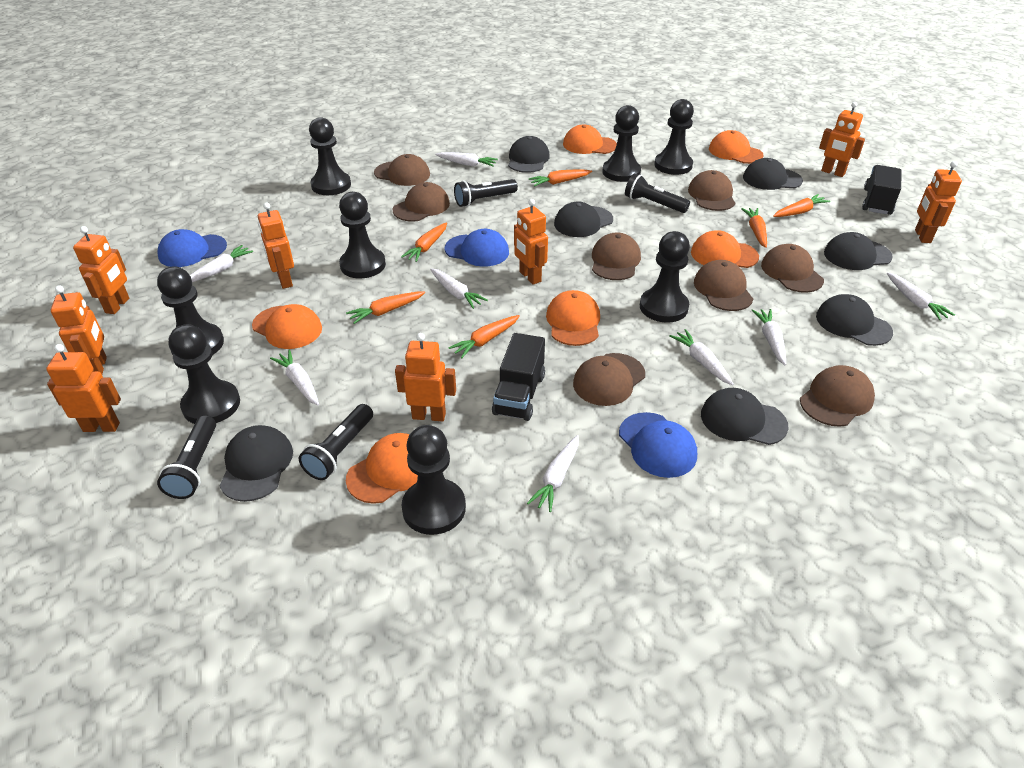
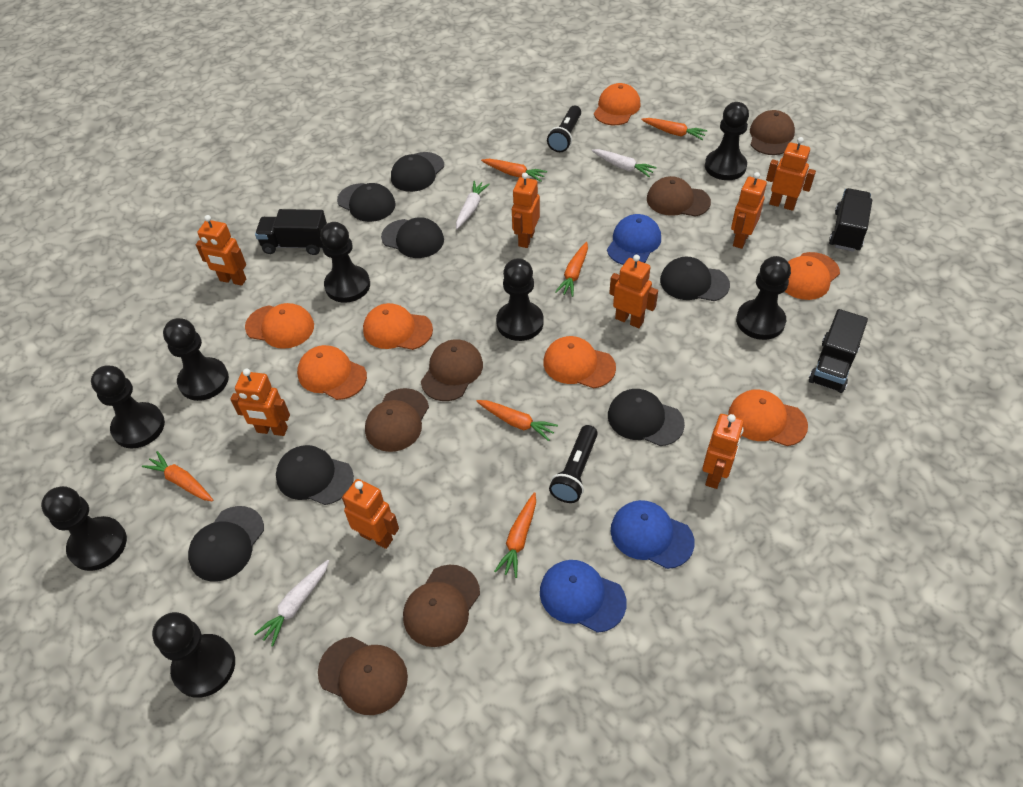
black flashlight: [157,415,216,499] [299,404,373,480] [454,179,518,207] [625,173,690,213] = 4 -> [547,106,581,152] [549,425,598,503] = 2
black truck: [492,333,545,421] [862,165,902,215] = 2 -> [255,209,327,255] [809,309,868,393] [829,188,872,252] = 3
brown cap: [374,154,430,186] [393,182,450,222] [573,353,645,406] [592,232,641,280] [688,170,735,211] [694,260,753,311] [761,244,824,293] [800,365,875,427] = 8 -> [318,637,408,715] [365,388,429,452] [403,565,480,647] [421,339,483,401] [647,176,711,217] [750,110,795,155] = 6
orange cap: [252,304,322,349] [346,433,418,504] [546,290,600,346] [563,125,617,154] [691,230,759,268] [709,130,764,164] = 6 -> [245,303,314,349] [297,345,367,400] [363,303,433,350] [543,336,616,389] [594,83,641,125] [728,389,808,446] [784,252,840,300] = 7
white carrot: [190,245,253,282] [270,350,319,405] [430,268,488,309] [435,152,498,167] [527,435,579,512] [669,329,734,385] [751,309,786,366] [887,272,955,321] = 8 -> [254,560,329,646] [456,181,490,229] [592,149,657,177] = 3

